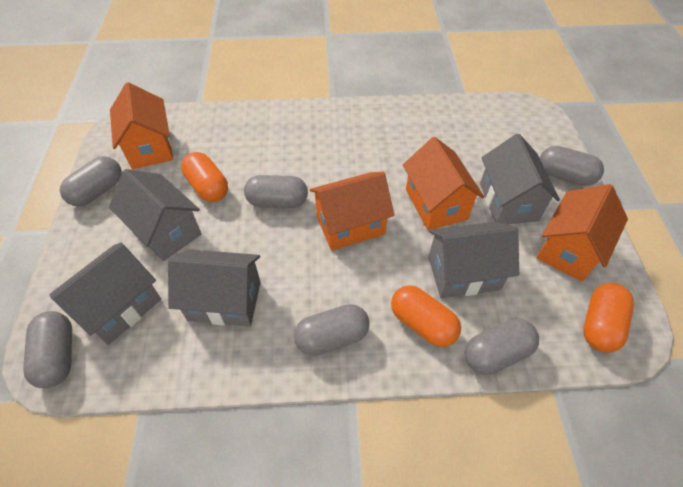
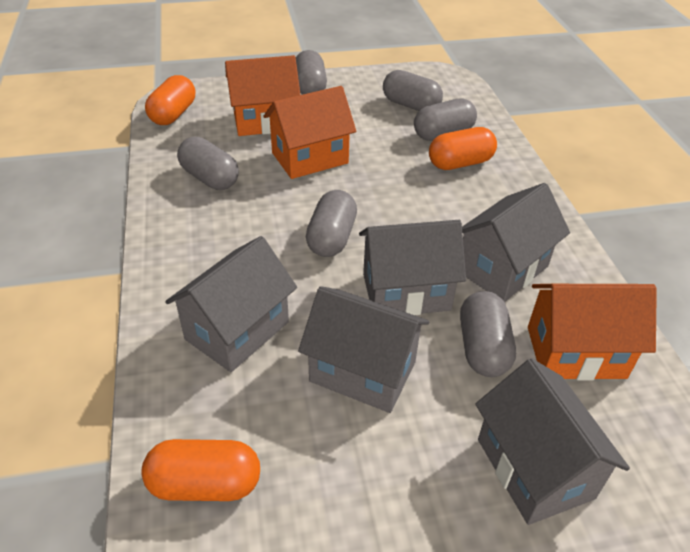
orange house: [110,82,173,169] [310,172,394,251] [403,137,484,230] [536,184,628,282] = 4 -> [225,55,301,136] [263,86,356,179] [528,284,657,381] = 3

